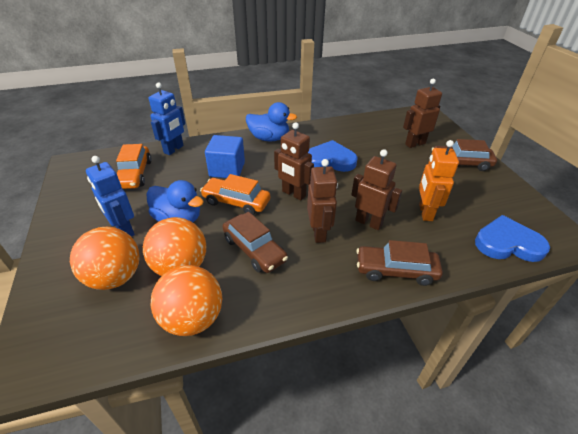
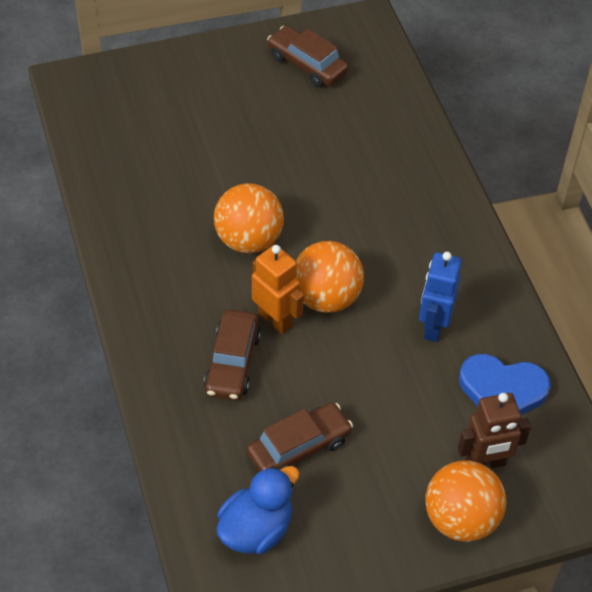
blue cube: [205,135,245,178] = 1 -> none = 0
blue duck: [146,180,204,222] [246,102,297,141] = 2 -> [217,466,300,554] = 1
blue heart: [308,140,358,172] [475,215,550,262] = 2 -> [459,354,551,415] = 1
blue robot: [86,156,135,237] [149,82,185,155] = 2 -> [419,252,462,342] = 1
brown robot: [274,122,314,201] [307,159,338,243] [351,149,402,230] [403,79,442,148] = 4 -> [458,393,531,468] = 1
orange car: [116,144,152,189] [200,174,270,215] = 2 -> none = 0

